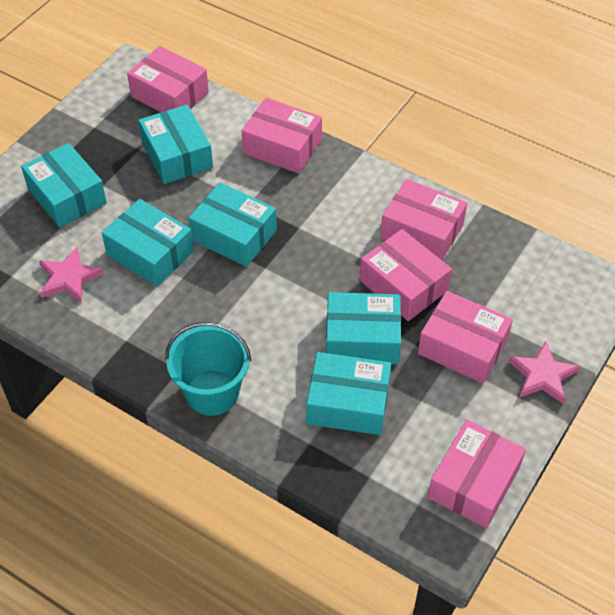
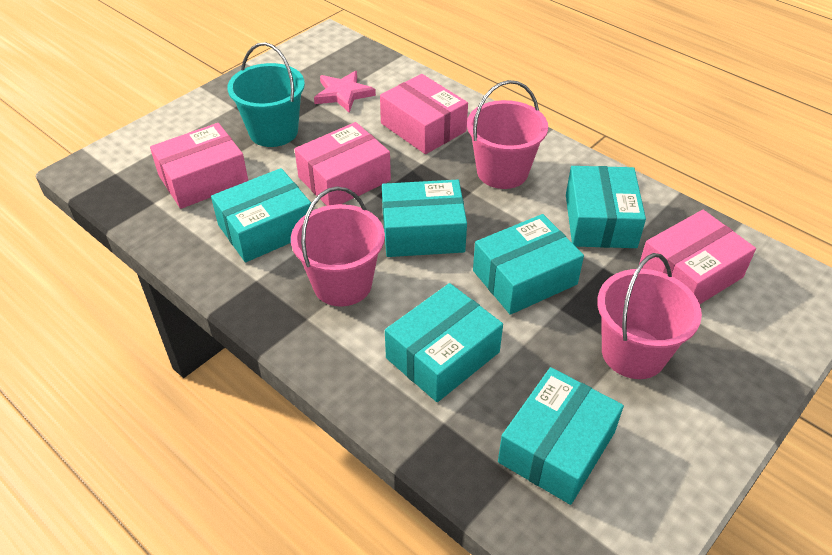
pink box: [127,46,209,112] [242,98,322,173] [360,229,452,321] [381,179,467,260] [418,291,513,383] [428,420,526,528] = 6 -> [150,123,248,209] [294,122,391,206] [380,74,468,154] [639,210,756,304] = 4
pink bucket: none = 0 -> [291,186,385,307] [467,80,548,189] [597,253,702,379] = 3
pink star: [39,247,104,303] [508,341,580,404] = 2 -> [314,71,376,113] = 1

